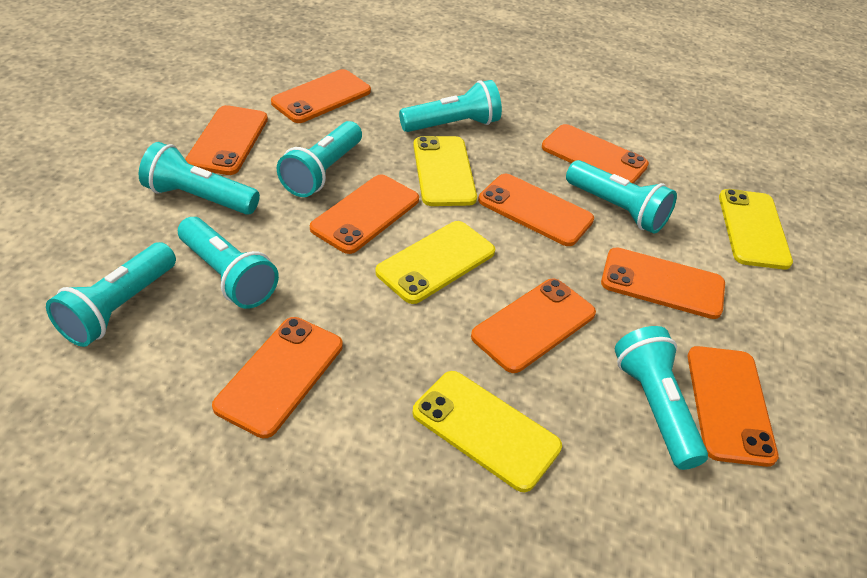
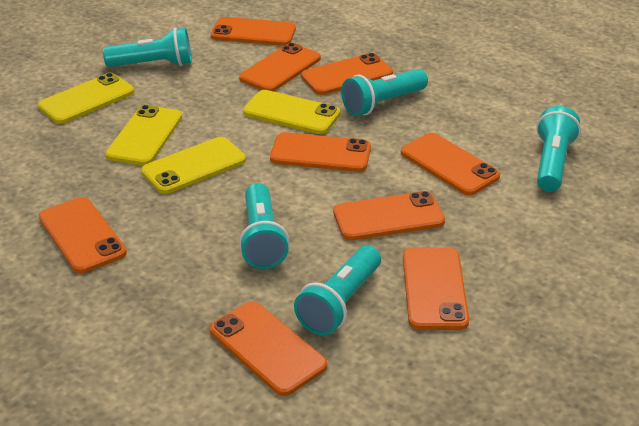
turquoise flashlight: [46,242,176,347] [139,142,260,215] [178,217,279,309] [277,121,362,197] [399,80,502,132] [566,160,677,234] [615,326,708,470] = 7 -> [103,27,192,67] [239,183,289,269] [294,245,381,336] [341,69,428,116] [536,106,581,192] = 5

